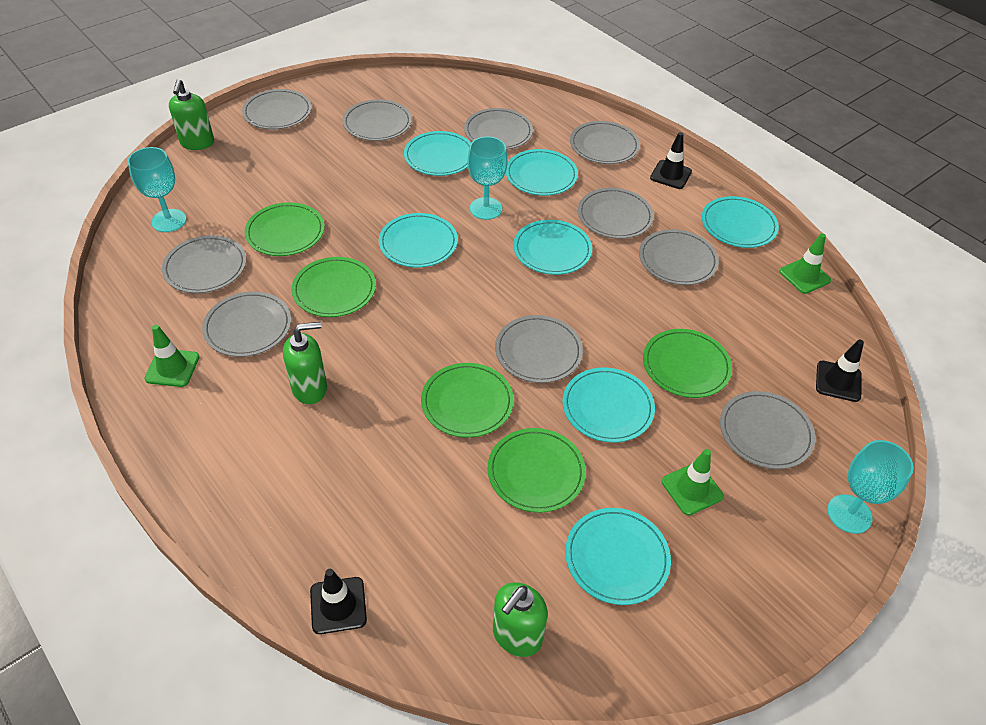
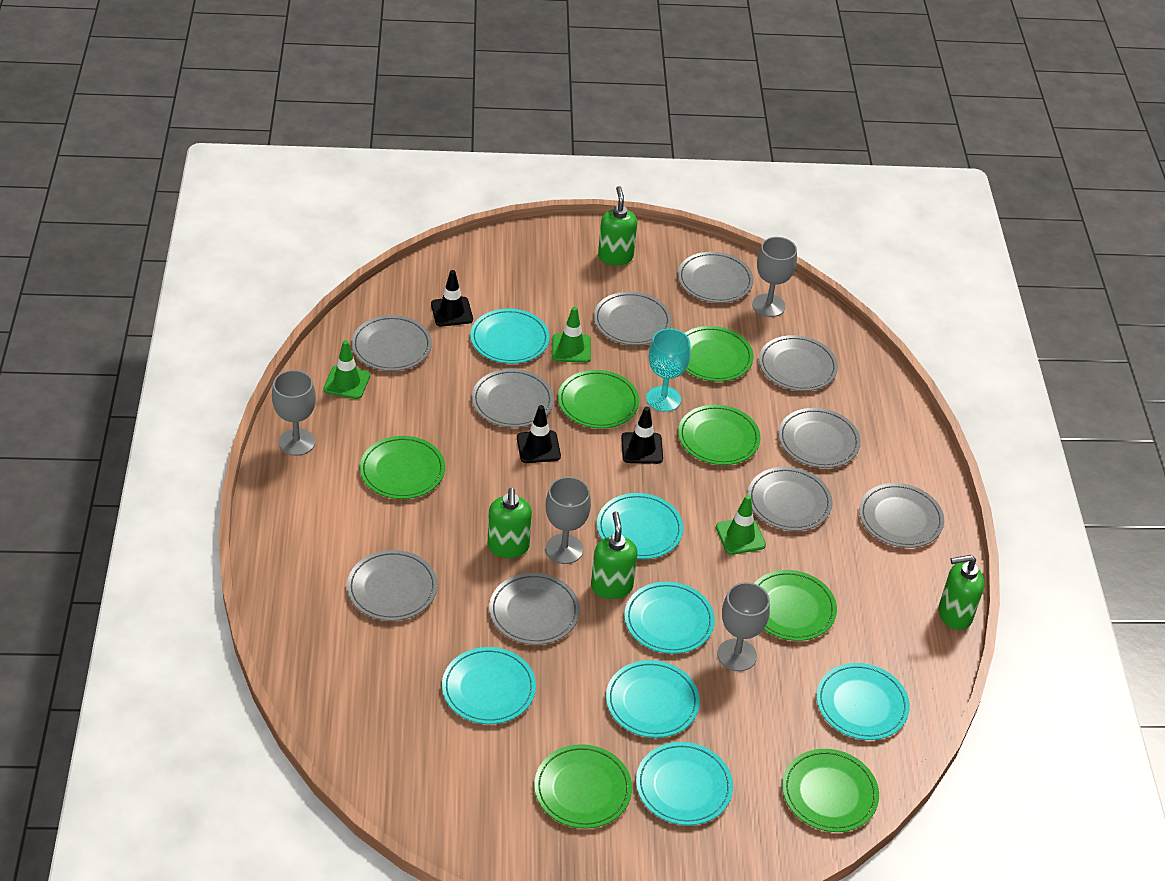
green plate: [245,202,325,256] [292,257,376,317] [421,363,514,438] [488,428,586,513] [643,329,732,398] = 5 -> [360,436,445,499] [534,744,632,829] [558,370,639,428] [678,405,761,465] [685,326,753,382] [754,570,837,641] [782,749,879,832] = 7
green soap dispenser: [169,79,214,150] [283,322,327,404] [493,583,548,657] = 3 -> [488,488,532,558] [591,511,637,599] [598,186,637,265] [939,555,984,630] = 4
grey goblet: none = 0 -> [272,370,316,456] [545,477,591,564] [717,582,770,671] [752,237,797,317] = 4
turquoise goblet: [128,147,186,232] [468,136,507,220] [827,440,914,534] = 3 -> [646,328,691,412] = 1

